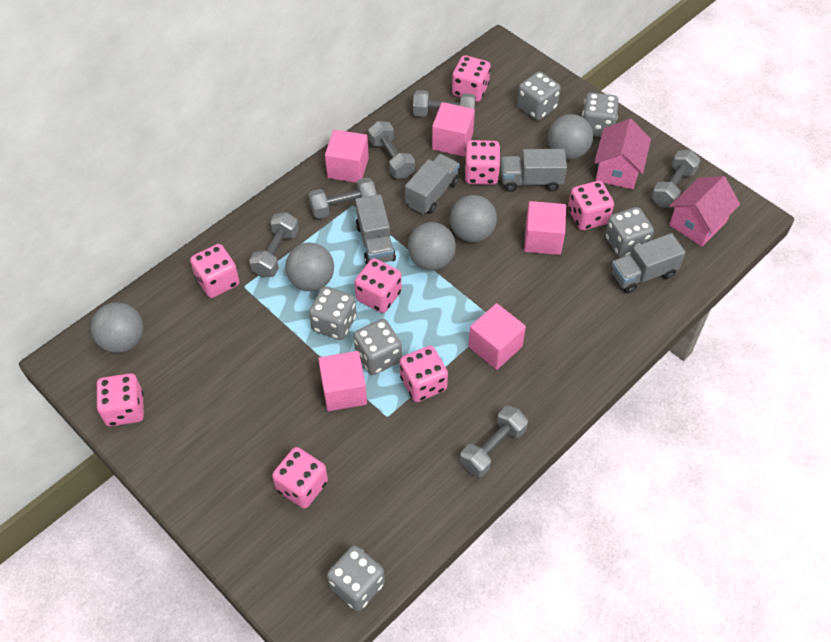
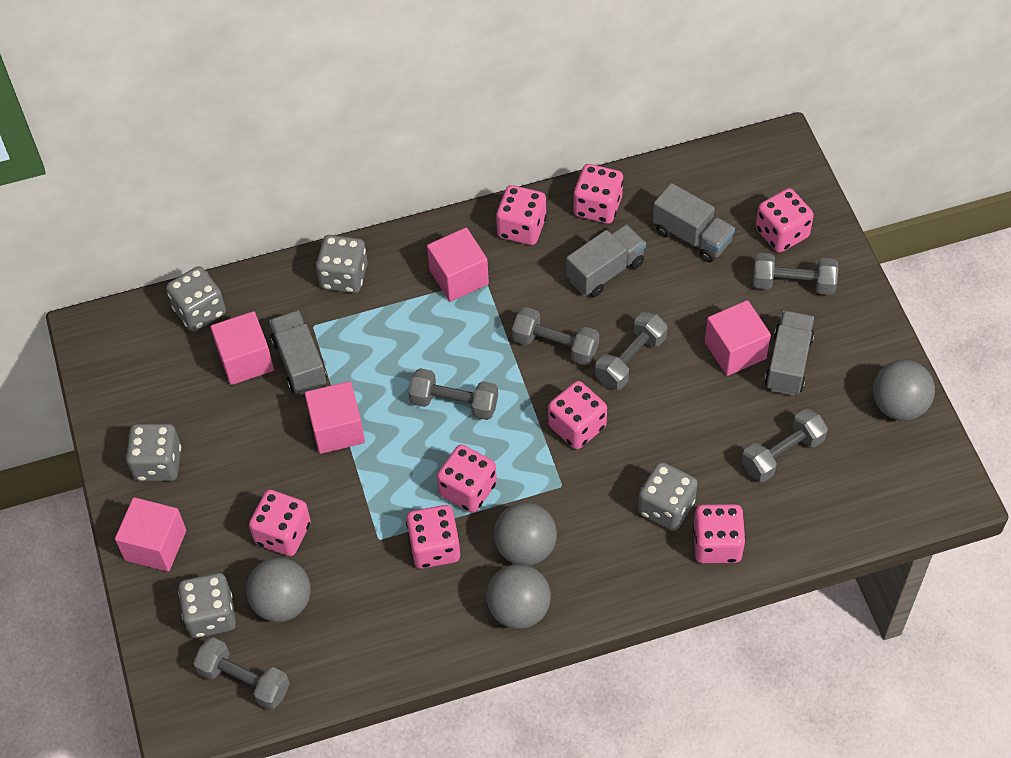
grey ball: [91,302,143,353] [285,243,334,291] [408,222,456,270] [450,195,497,242] [548,114,593,159] = 5 -> [246,557,310,622] [486,564,551,629] [494,502,557,566] [873,360,935,421] = 4
grey dice: [309,286,356,340] [327,546,385,611] [354,319,402,375] [517,71,561,120] [582,93,619,137] [605,207,654,258] = 6 -> [126,424,181,481] [166,266,226,332] [178,573,236,638] [316,235,368,293] [638,462,698,531] = 5
pink house: [594,119,651,189] [669,176,740,247] = 2 -> none = 0

